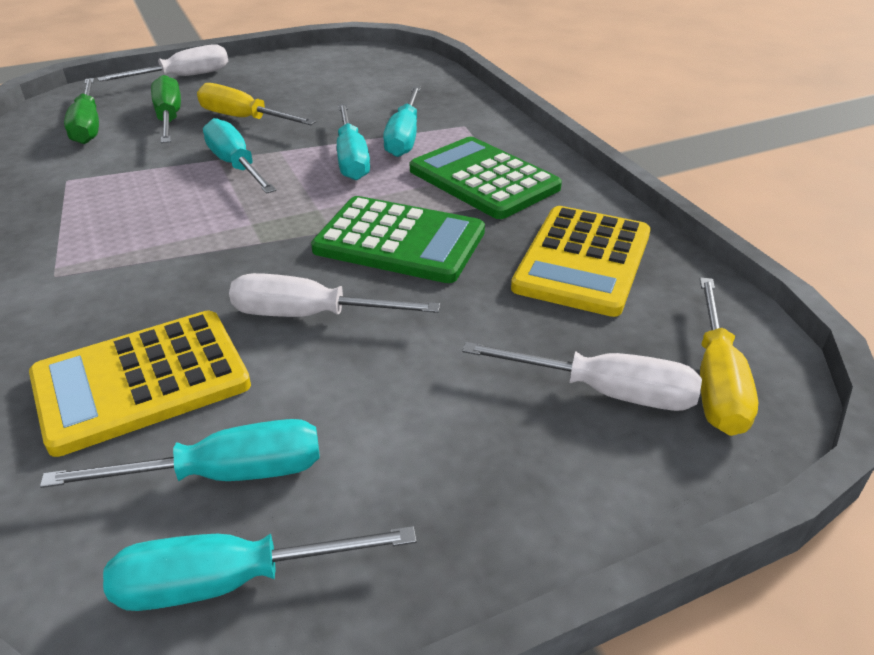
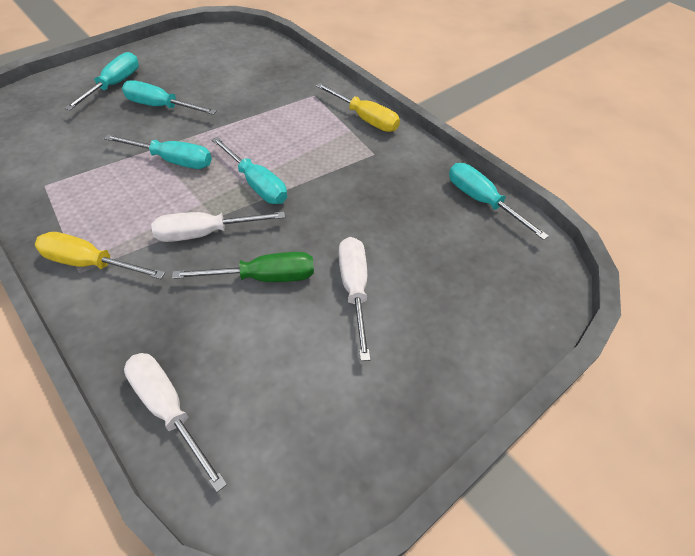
green calculator: [311,196,485,283] [410,137,562,219] = 2 -> none = 0
green screwdriver: [64,78,99,144] [151,75,181,143] = 2 -> [172,252,314,282] = 1
yellow calculator: [29,311,251,457] [511,206,651,317] = 2 -> none = 0

